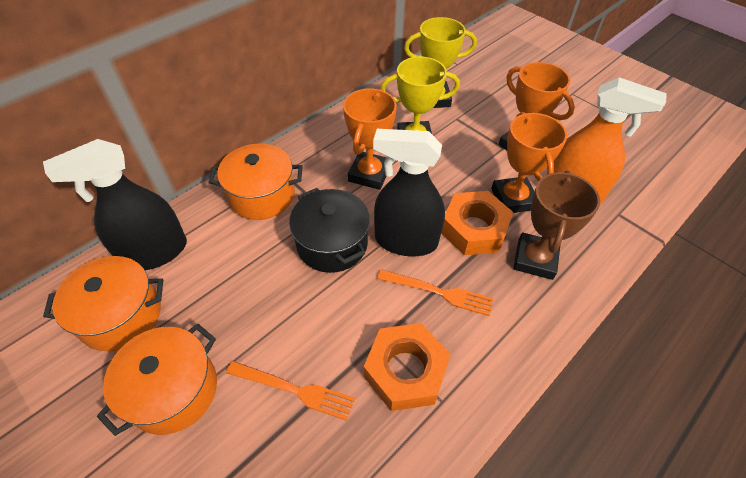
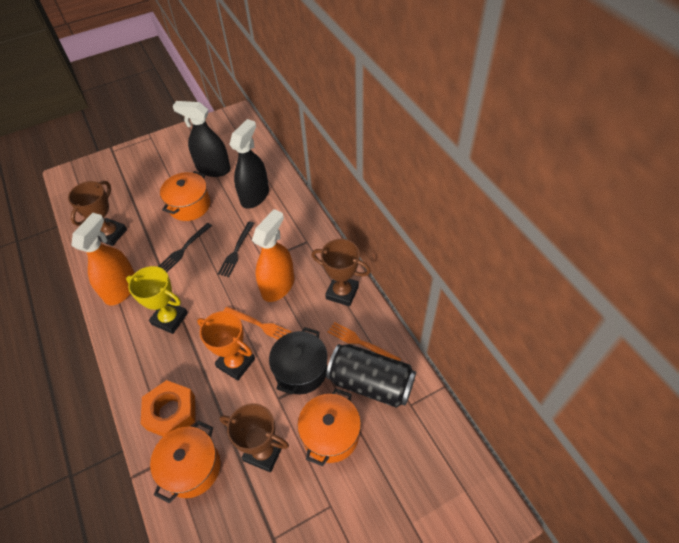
black can: none = 0 -> [326,344,416,408] = 1
black fork: none = 0 -> [158,223,212,272] [218,221,254,277] = 2
brown trophy: [513,171,600,280] = 1 -> [68,181,127,246] [220,403,289,472] [311,239,371,306] = 3
orange nut: [364,323,451,411] [442,191,513,255] = 2 -> [140,380,195,437] = 1
orange spray bottle: [553,77,667,204] = 1 -> [71,213,135,306] [252,209,294,302] = 2
orange trophy: [343,88,397,190] [491,112,567,213] [498,62,575,151] = 3 -> [197,311,255,381] = 1
yellow trophy: [380,57,460,134] [404,17,477,108] = 2 -> [126,266,188,334] = 1

